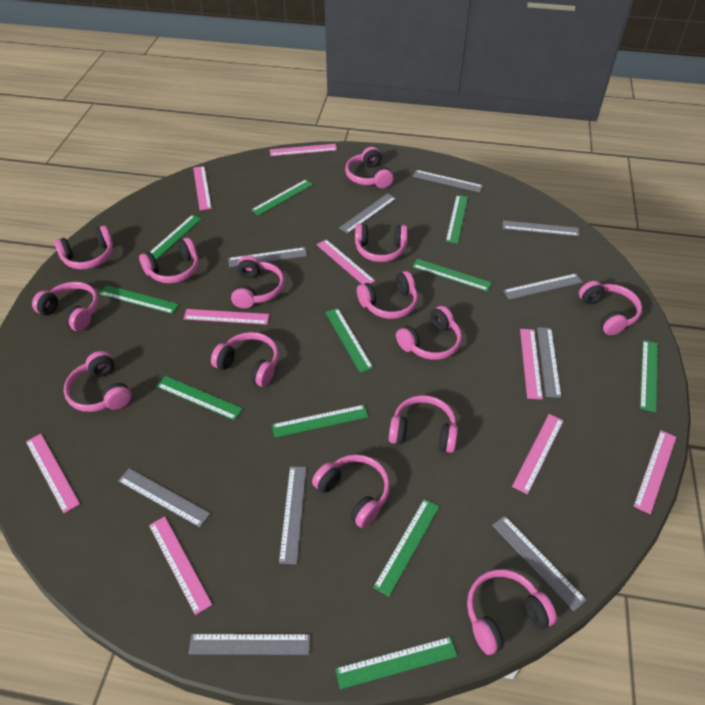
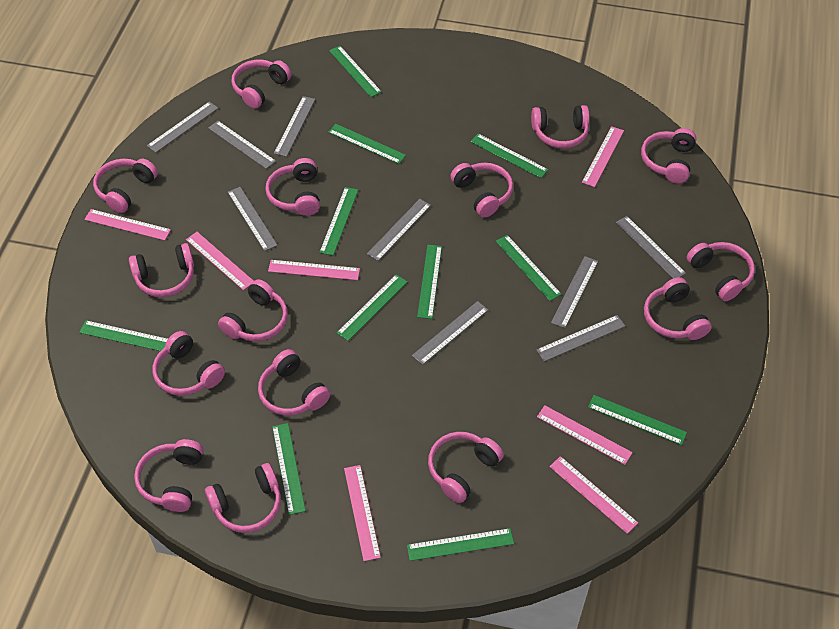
grey ruler: [118,468,210,527] [189,634,310,655] [228,247,307,267] [279,466,306,564] [339,193,396,233] [413,170,483,192] [492,516,586,611] [503,220,579,236] [503,274,583,300] [537,327,561,398] = 10 -> [147,102,218,153] [208,121,276,169] [228,187,278,251] [274,96,315,157] [367,199,431,261] [412,301,488,365] [537,315,625,361] [551,256,598,328] [616,216,686,278] = 9
pink headphones: [32,282,99,331] [54,225,113,270] [64,351,131,412] [139,238,199,283] [211,332,279,387] [231,255,284,309] [312,454,390,528] [345,147,394,188] [355,224,408,262] [357,271,418,319] [389,395,458,453] [396,306,462,360] [467,569,557,655] [579,281,642,336] = 14 -> [93,159,158,213] [129,243,194,297] [134,439,204,512] [153,331,225,396] [205,463,281,533] [218,279,288,342] [231,59,291,109] [258,349,330,416] [265,158,320,216] [428,432,504,503] [450,163,513,218] [531,105,589,149] [641,128,696,184] [644,277,712,340] [686,242,755,302] = 15
pink ruler: [26,434,80,513] [149,516,212,615] [184,309,270,325] [193,166,212,210] [270,144,337,156] [316,239,375,284] [512,414,564,494] [520,329,543,399] [634,430,676,514] = 9 -> [84,209,171,240] [186,232,254,290] [268,260,360,280] [344,465,381,561] [537,405,633,465] [549,456,638,534] [582,126,624,187] = 7

